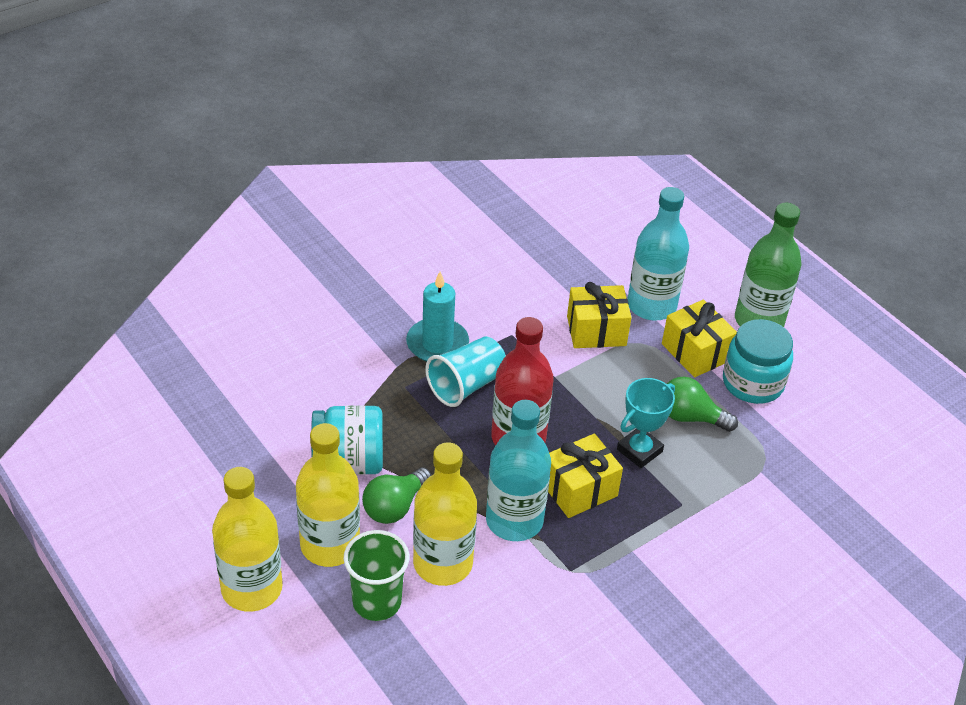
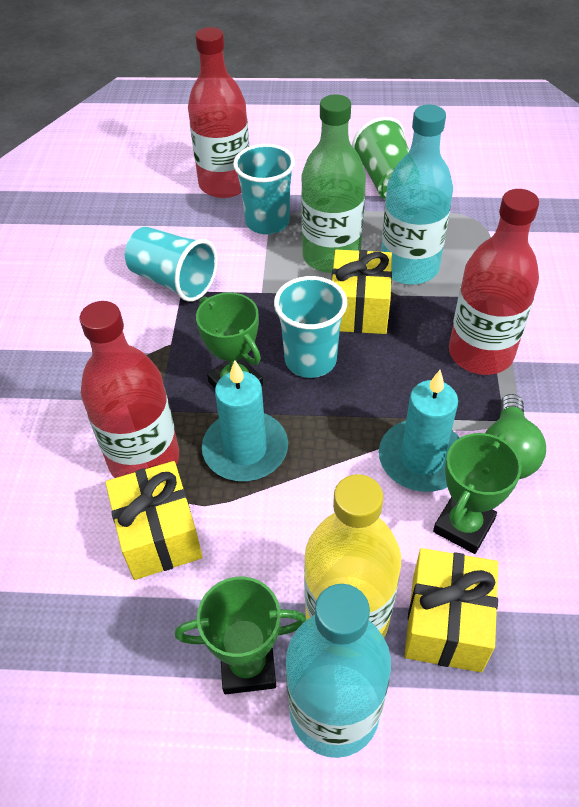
green light bulb: [362,468,432,524] [667,376,738,432] = 2 -> [485,394,546,479] = 1
green trophy: none = 0 -> [175,577,307,694] [196,292,263,388] [433,433,522,554] = 3
red bottle: [491,317,554,445] = 1 -> [80,301,179,478] [188,27,249,198] [449,189,539,375] = 3
turquoise candle: [406,271,469,362] = 1 -> [202,360,288,481] [379,370,460,492] = 2
turquoise cup: [425,336,506,407] = 1 -> [125,227,218,302] [233,144,295,235] [274,276,347,378] = 3
turquoise jar: [311,405,383,475] [723,319,793,404] = 2 -> none = 0
turquoise trophy: [617,378,675,468] = 1 -> none = 0
yellow bottle: [212,467,283,612] [296,423,360,567] [413,442,477,586] = 3 -> [304,474,401,637] = 1

